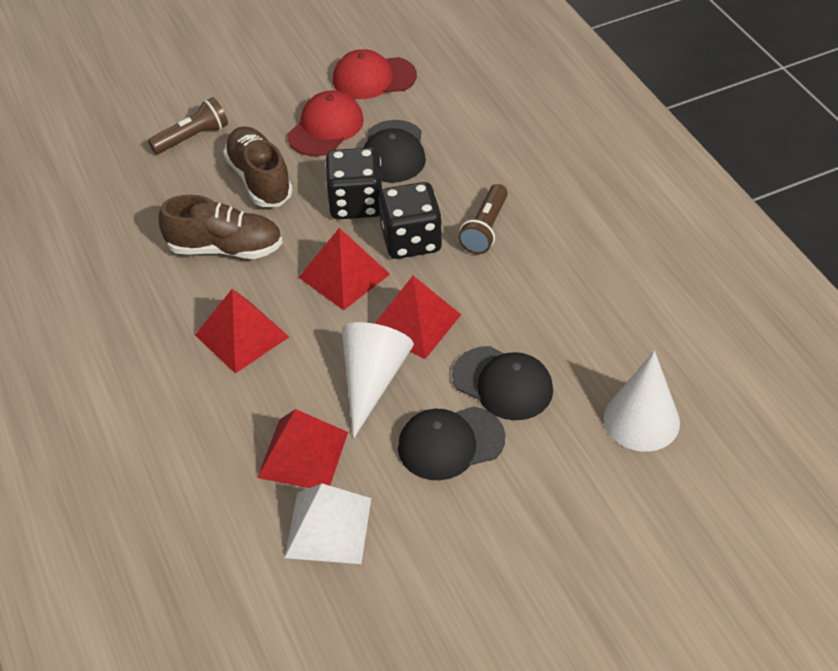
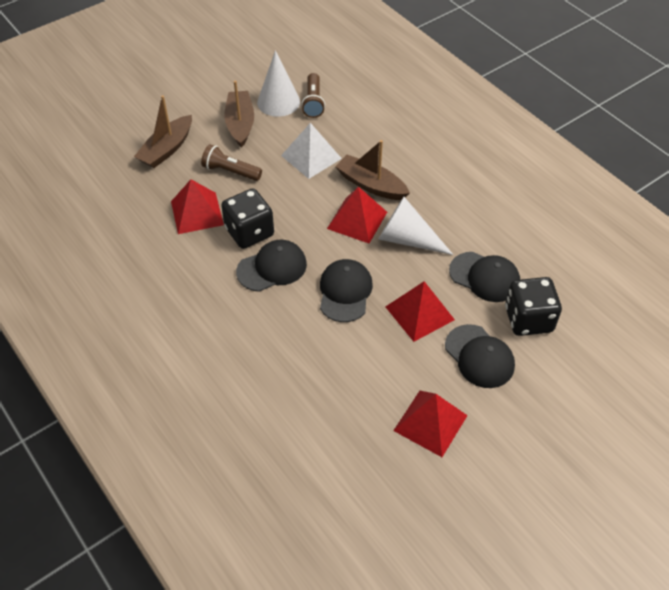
black cap: [364,120,426,183] [398,406,505,480] [452,346,553,420] = 3 -> [236,239,307,292] [320,259,373,322] [445,324,515,388] [449,252,520,302] = 4
brown boat: none = 0 -> [134,95,192,168] [224,81,254,148] [335,140,410,200] = 3
brown shoe: [159,195,282,259] [223,126,293,207] = 2 -> none = 0
red cap: [287,90,364,156] [333,49,417,99] = 2 -> none = 0

